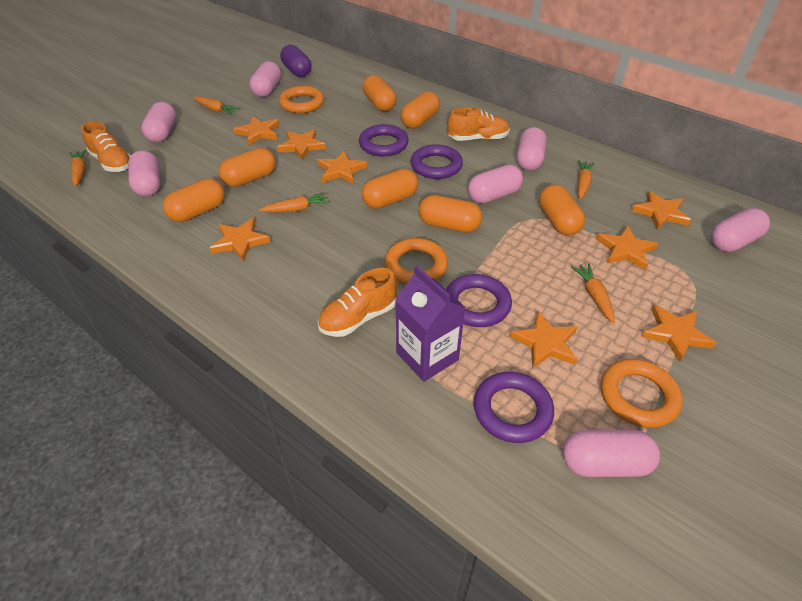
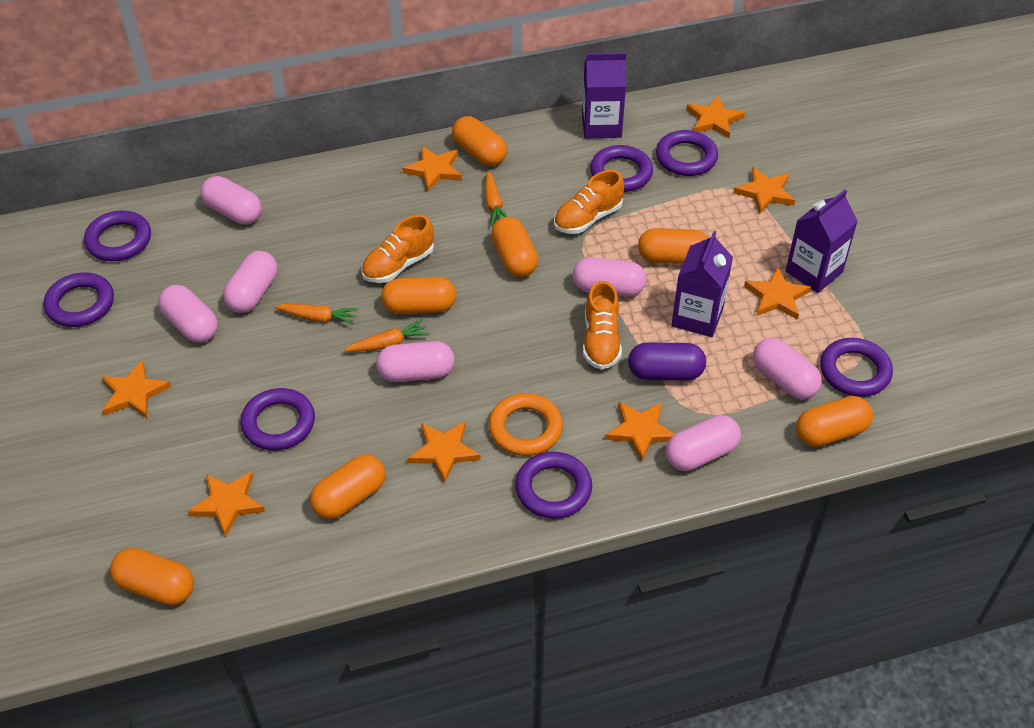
orange carrot: [70,149,87,186] [193,96,240,115] [259,192,330,212] [571,263,615,323] [578,160,595,199] = 5 -> [275,304,358,325] [344,319,429,352] [485,171,507,226] = 3
orange ring: [279,86,324,113] [384,238,448,284] [601,359,683,428] = 3 -> [489,393,563,456] = 1
purple carton: [396,265,466,382] = 1 -> [582,52,626,138] [671,231,733,337] [786,190,858,293] = 3
purple ring: [359,124,409,157] [411,144,463,179] [446,274,512,327] [474,372,554,443] = 4 -> [44,272,114,327] [84,211,151,261] [240,388,315,451] [515,452,592,519] [590,145,653,192] [656,130,718,176] [820,338,893,397] = 7

